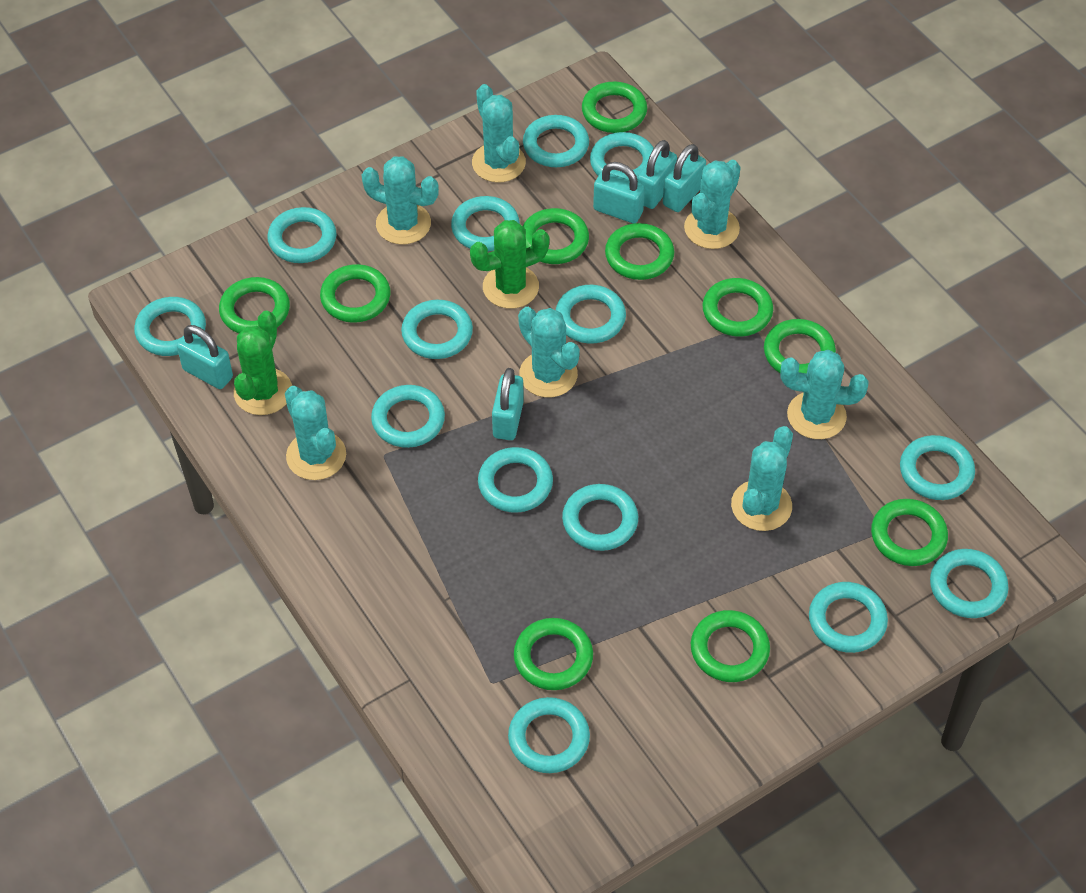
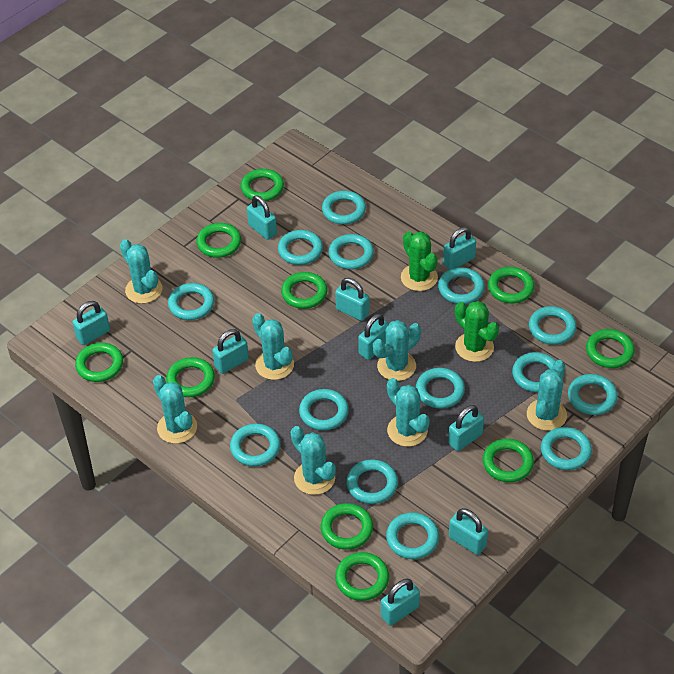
turquoise padlock: [177,325,233,389] [492,368,524,440] [593,162,645,223] [637,140,677,209] [663,144,706,212] = 5 -> [73,301,110,345] [212,329,249,374] [247,195,277,240] [335,278,369,321] [358,314,389,360] [381,578,420,626] [443,227,476,270] [448,405,484,451] [449,508,488,555] = 9

